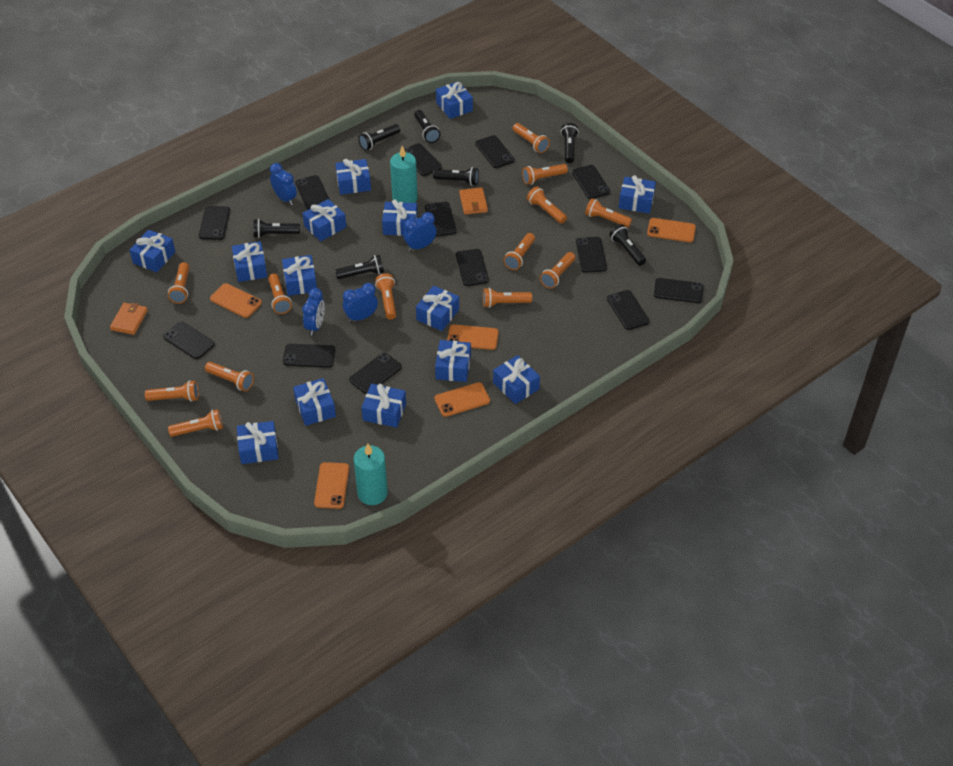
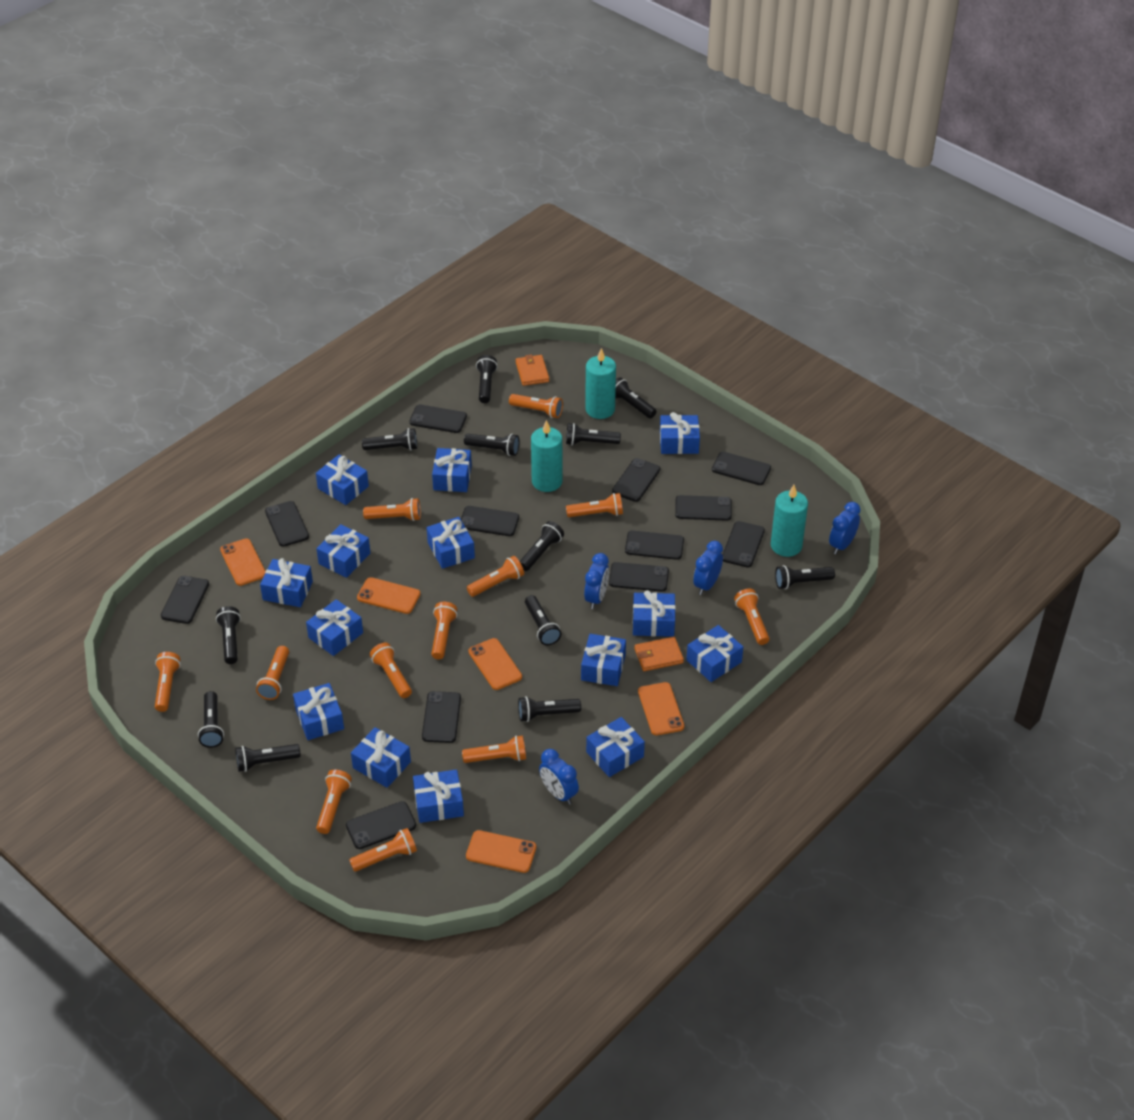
black flashlight: [253,219,300,238] [335,255,384,279] [358,124,400,151] [414,110,440,143] [433,167,479,186] [561,123,579,163] [609,224,646,266] = 7 -> [198,691,224,748] [216,606,241,664] [235,744,301,772] [362,428,417,450] [464,434,519,456] [476,355,498,403] [518,696,581,722] [520,521,564,571] [525,595,561,645] [566,423,621,445] [615,377,657,418] [775,565,835,589] = 12
black phone: [163,322,215,359] [199,206,230,240] [283,344,335,368] [295,175,330,210] [349,353,402,394] [404,143,442,176] [425,202,457,237] [456,249,489,286] [475,135,514,168] [572,165,610,199] [576,237,607,273] [607,290,650,330] [654,278,704,303] = 13 -> [161,576,209,624] [265,501,309,547] [346,801,416,849] [409,404,467,433] [422,691,461,743] [461,506,519,536] [609,562,669,592] [612,458,660,502] [625,531,684,560] [675,495,732,521] [712,452,771,485] [723,521,765,567] = 12
orange flashlight: [145,380,199,402] [168,262,189,304] [168,409,223,437] [205,362,254,391] [268,273,292,314] [375,273,396,320] [483,288,532,308] [503,233,535,270] [513,123,550,153] [522,164,568,185] [527,186,567,224] [540,252,575,289] [585,198,632,227] = 13 -> [155,652,181,712] [256,646,289,700] [316,770,352,834] [349,828,417,872] [363,498,421,521] [370,643,412,698] [431,602,457,659] [462,735,526,763] [467,556,524,597] [509,394,563,418] [566,493,623,517] [734,589,770,645] = 12
turquoise candle: [354,443,388,505] [390,146,418,203] = 2 -> [531,420,562,492] [585,348,616,419] [771,485,808,557] = 3

